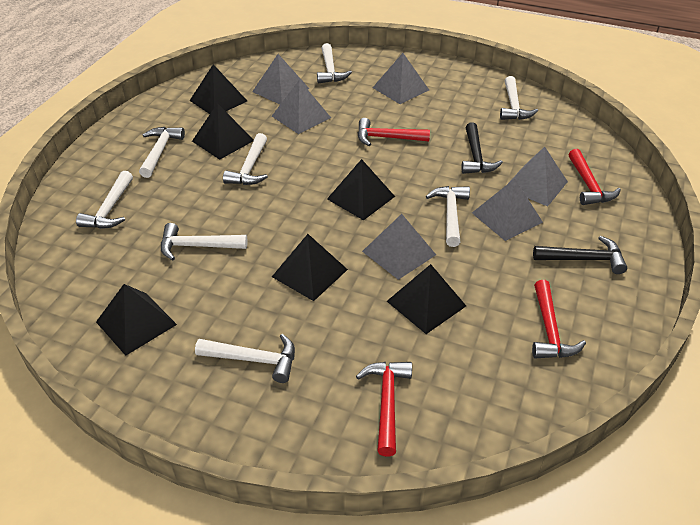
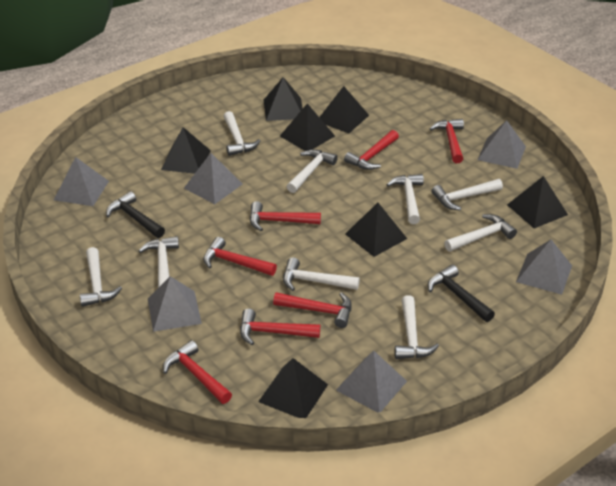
black pyramid: [96,284,177,356] [190,64,247,114] [192,103,254,160] [272,234,348,301] [327,159,395,220] [387,264,466,334] = 6 -> [161,127,211,174] [258,358,328,418] [264,77,303,121] [280,103,335,151] [319,86,369,133] [345,203,407,257] [507,176,568,228] = 7
red hammer: [356,362,412,457] [358,118,430,146] [532,280,586,359] [568,149,621,205] = 4 -> [163,340,232,404] [203,237,277,276] [240,309,320,345] [250,201,321,231] [273,292,352,328] [344,130,399,170] [430,119,464,163] = 7
white hammer: [76,171,133,229] [139,127,185,178] [161,223,248,260] [195,334,295,383] [223,133,268,185] [317,43,352,84] [426,186,470,247] [500,76,538,120] = 8 -> [80,247,122,307] [139,236,179,288] [223,111,261,156] [283,257,360,291] [286,149,338,193] [387,174,424,224] [395,295,439,359] [432,179,503,210] [444,214,517,252] = 9

